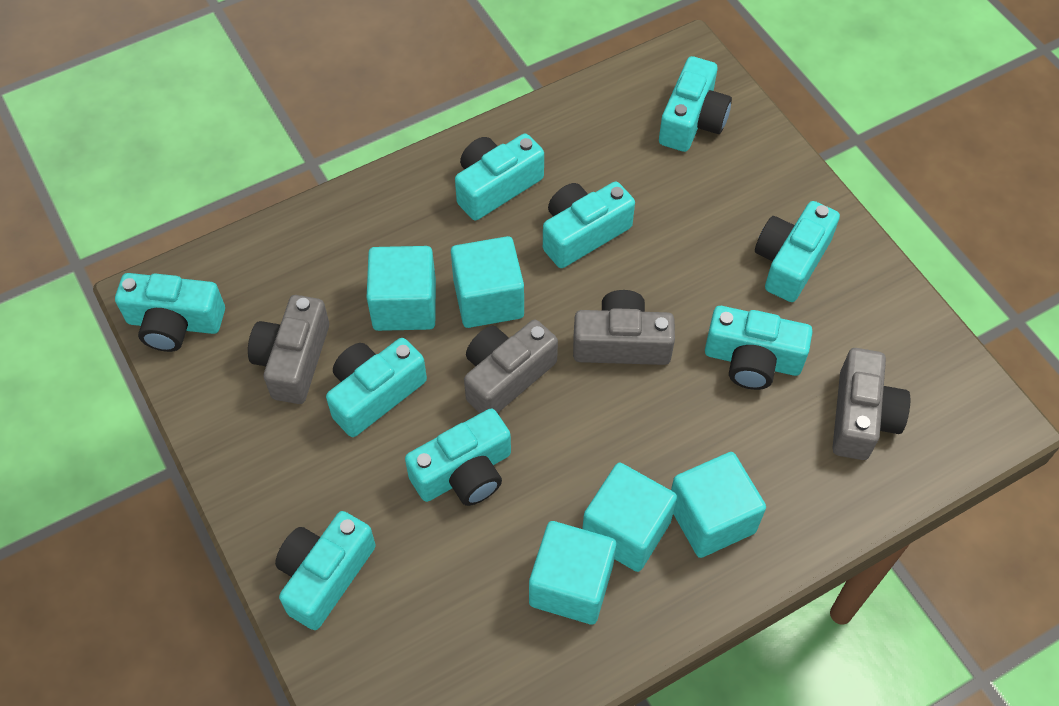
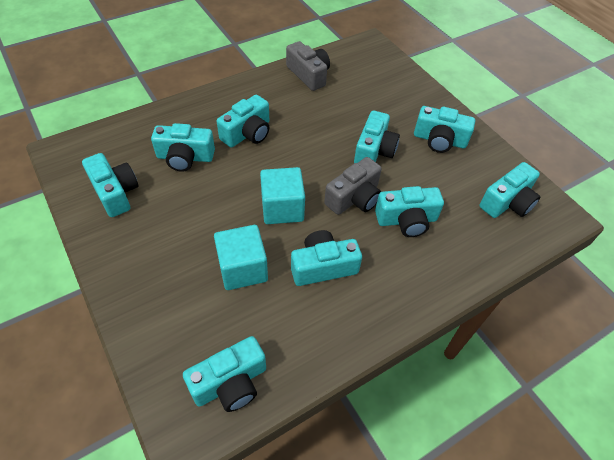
grey camera: [248,295,329,404] [464,320,558,413] [573,290,675,365] [832,348,910,460] = 4 -> [286,41,330,91] [324,157,382,215] = 2
turquoise cube: [367,246,436,331] [451,236,524,328] [529,521,616,625] [582,463,677,572] [671,452,766,558] = 5 -> [214,225,268,290] [260,167,305,224] = 2

